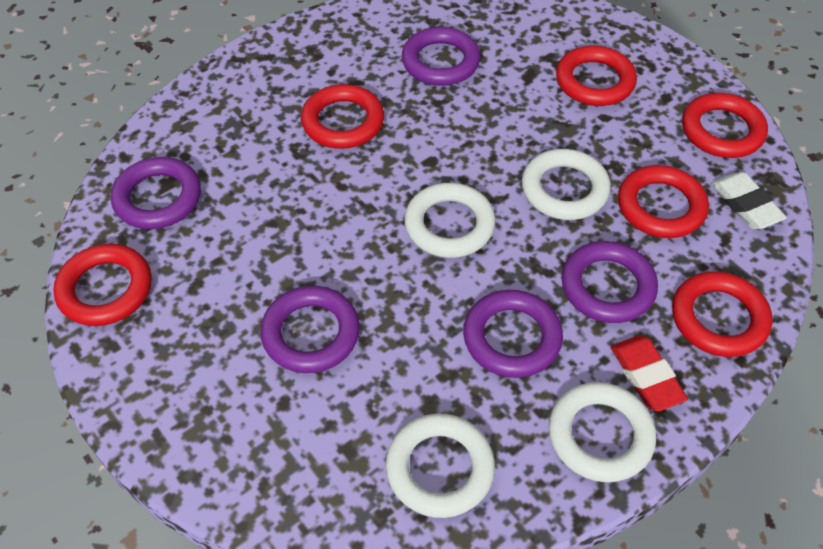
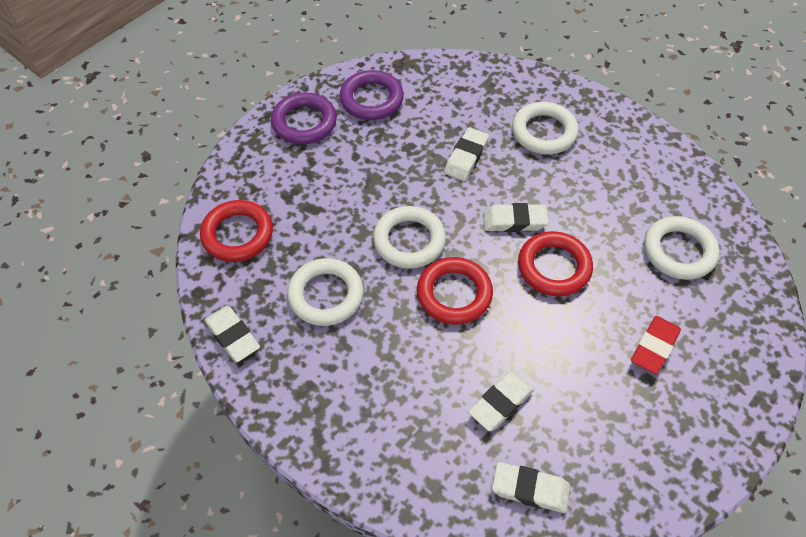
purple ring: [111,157,201,229] [260,286,360,373] [402,27,480,86] [463,290,563,378] [561,241,658,323] = 5 -> [271,92,337,144] [339,70,404,120] = 2
red ring: [53,244,152,326] [301,84,384,149] [556,45,637,106] [618,165,709,238] [672,271,773,357] [682,93,768,158] = 6 -> [200,200,273,262] [417,257,493,325] [518,231,593,296] = 3
white eraser: [711,172,787,229] = 1 -> [204,306,260,362] [444,127,489,181] [468,371,535,431] [483,203,549,232] [492,462,570,513] = 5

